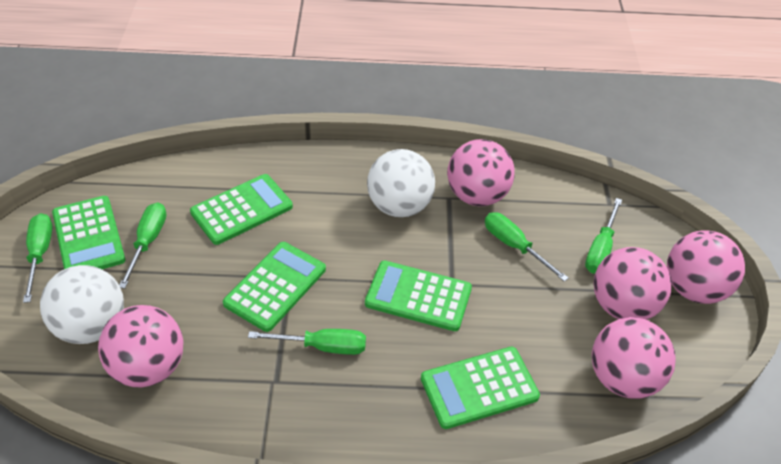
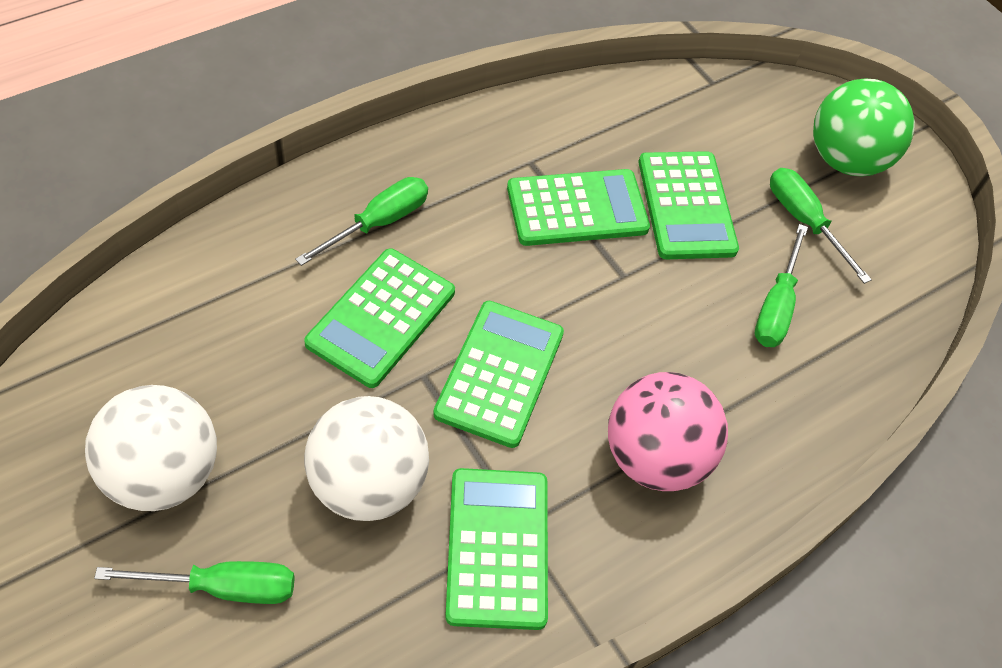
green ball: none = 0 -> [813,79,915,176] = 1
green screwdriver: [23,213,52,303] [119,203,166,289] [248,329,366,355] [485,212,569,282] [585,198,622,274] = 5 -> [94,561,295,604] [295,177,428,266] [755,224,808,347] [770,168,872,284] = 4
pink ball: [98,305,183,387] [447,139,515,206] [592,317,676,399] [594,247,672,320] [667,230,745,304] = 5 -> [608,372,728,491] = 1

